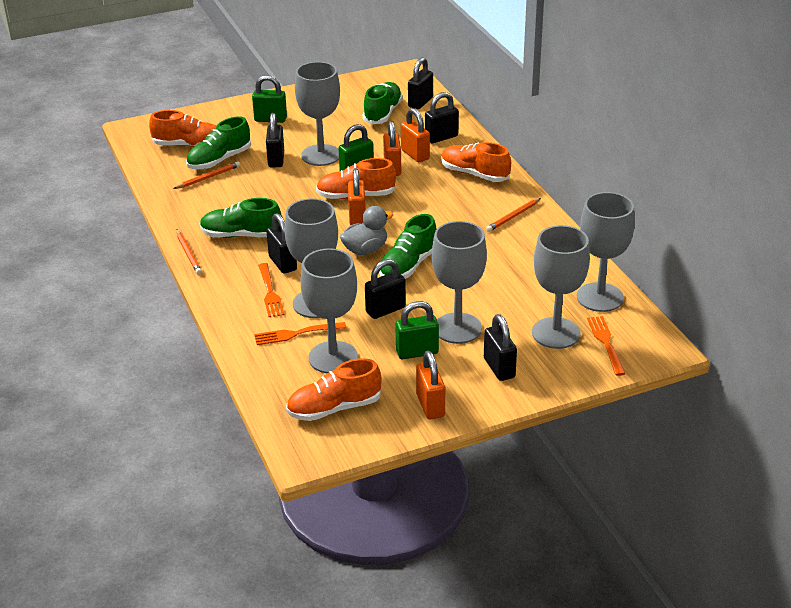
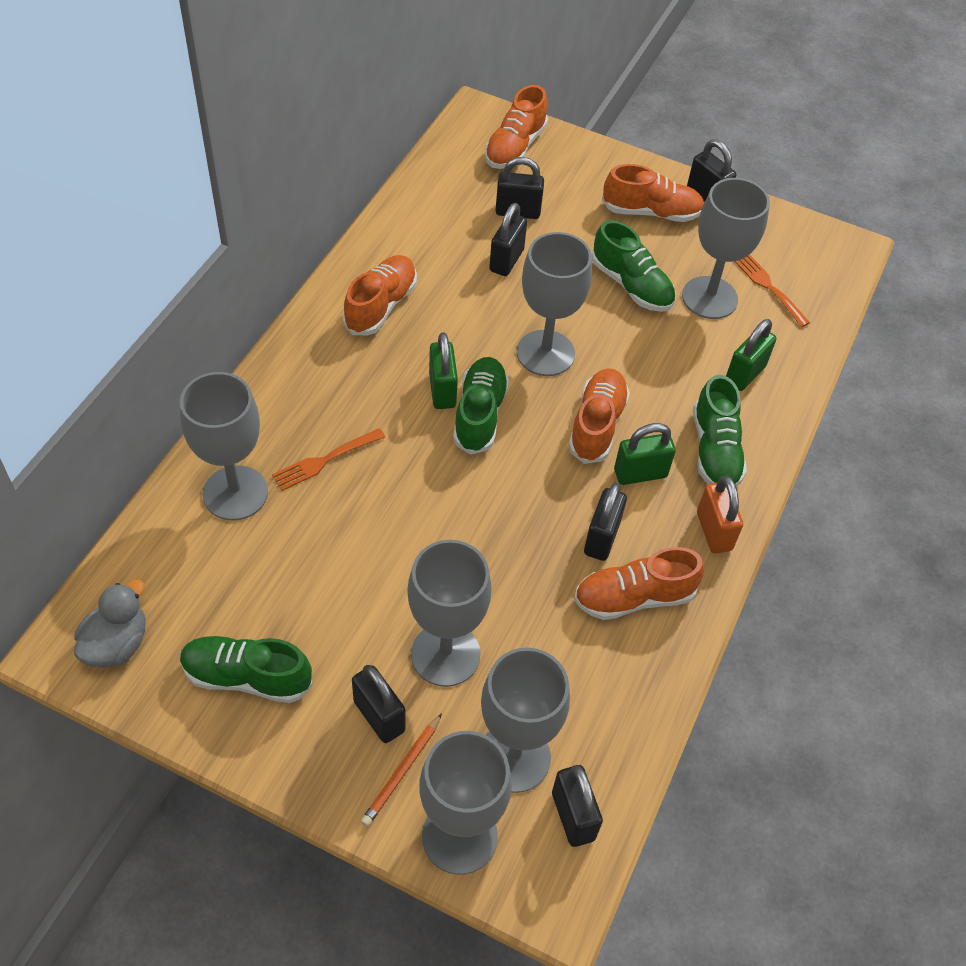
orange fork: [254,322,346,345] [258,263,285,317] [587,316,625,376] = 3 -> [272,428,385,491] [734,255,810,327] = 2
orange padlock: [348,168,366,225] [383,121,401,176] [401,108,430,162] [416,351,445,419] = 4 -> [697,476,743,553] = 1
orange pencil: [173,161,240,189] [176,229,202,275] [486,198,541,232] = 3 -> [361,713,442,827] = 1
orange shoe: [149,110,216,147] [286,358,382,421] [316,158,396,199] [441,142,511,182] = 4 -> [343,255,417,335] [485,85,548,169] [568,369,630,464] [574,547,704,620] [602,164,704,222] = 5

